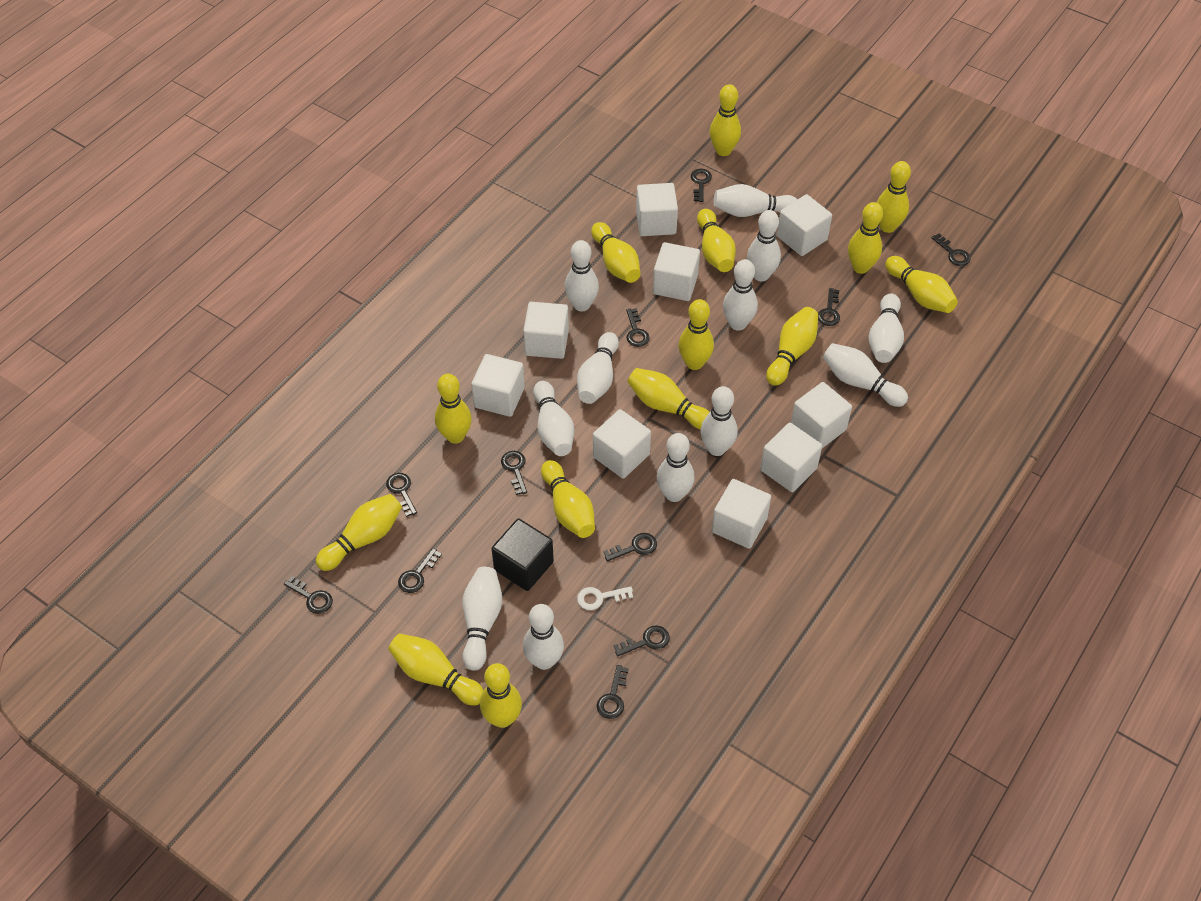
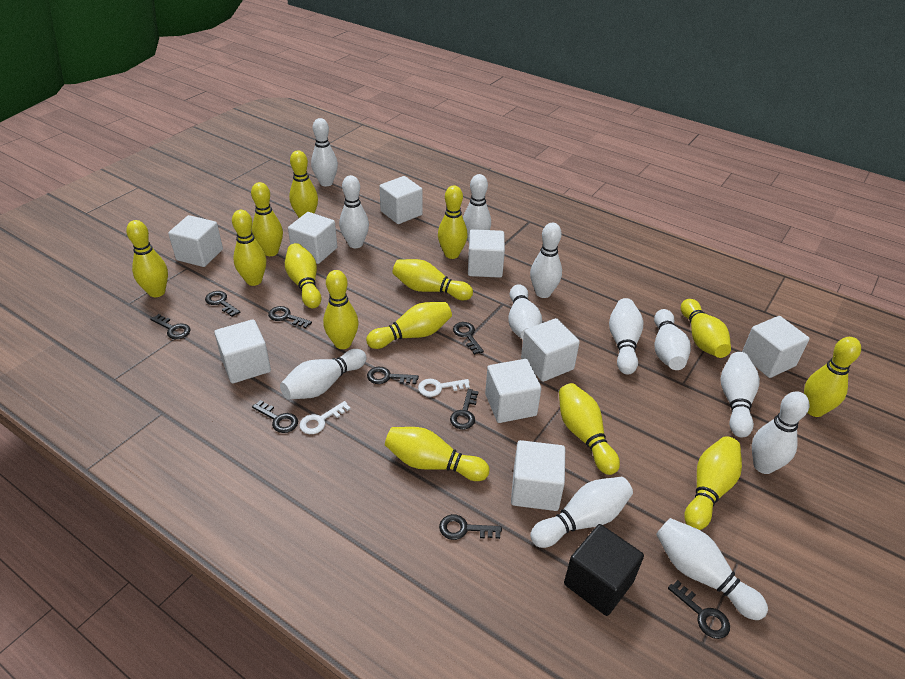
black key: [284,576,333,614] [386,473,417,517] [398,548,442,593] [501,451,527,495] [597,665,629,719] [603,533,657,561] [614,626,670,657] [626,308,650,347] [691,169,712,202] [818,288,840,326] [931,233,971,266] = 11 -> [150,314,190,339] [205,291,240,317] [252,400,298,433] [268,306,312,328] [367,367,419,384] [439,514,502,540] [450,389,479,429] [453,322,484,355] [668,580,730,639] = 9
white key: [577,586,633,610] = 1 -> [299,401,351,434] [418,379,470,397] = 2

